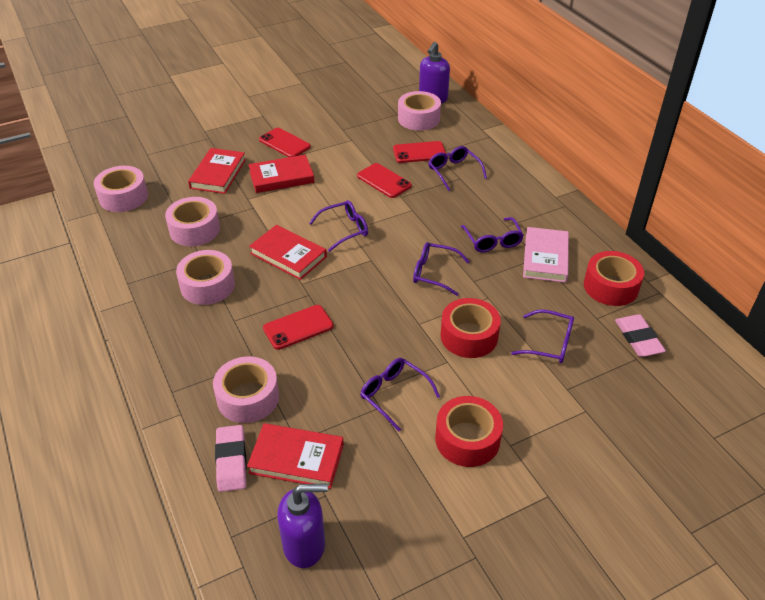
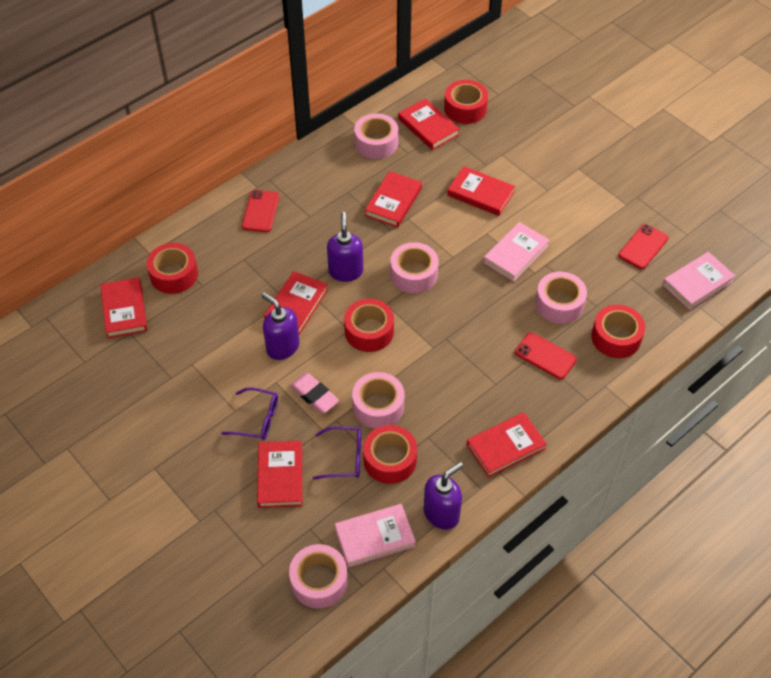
pink book: [523,227,569,283] = 1 -> [335,504,416,567] [483,222,550,282] [662,252,735,310] = 3
pink eraser: [215,425,247,492] [615,314,666,357] = 2 -> [290,373,339,413] = 1
purple glasses: [309,200,368,252] [360,358,440,432] [413,242,470,296] [428,146,487,191] [461,217,524,252] [511,309,574,363] = 6 -> [221,387,278,440] [313,426,361,480] = 2
purple soap dispenser: [277,483,328,568] [419,42,450,103] = 2 -> [262,293,300,360] [327,212,363,282] [423,462,463,530] = 3
red book: [188,148,246,194] [247,423,344,489] [248,155,314,193] [249,225,327,280] = 4 -> [100,277,147,338] [257,441,302,508] [264,271,328,335] [365,171,422,228] [398,98,460,150] [447,166,515,216] [467,412,547,478] = 7
red phone: [259,128,311,157] [263,305,334,350] [357,163,412,198] [393,141,446,163] = 4 -> [242,190,279,232] [515,332,577,379] [618,224,668,269] = 3
red tape: [435,396,503,467] [440,298,501,358] [584,251,644,306] = 3 -> [147,243,198,294] [344,299,394,352] [363,425,417,484] [444,80,488,124] [591,305,645,358] = 5

